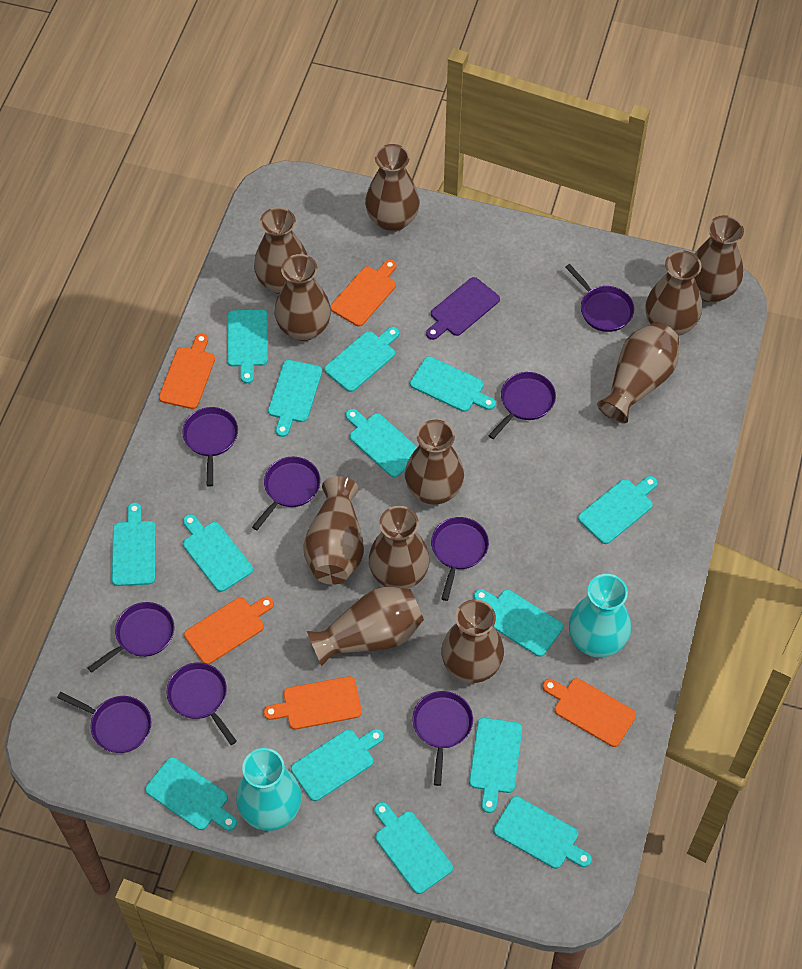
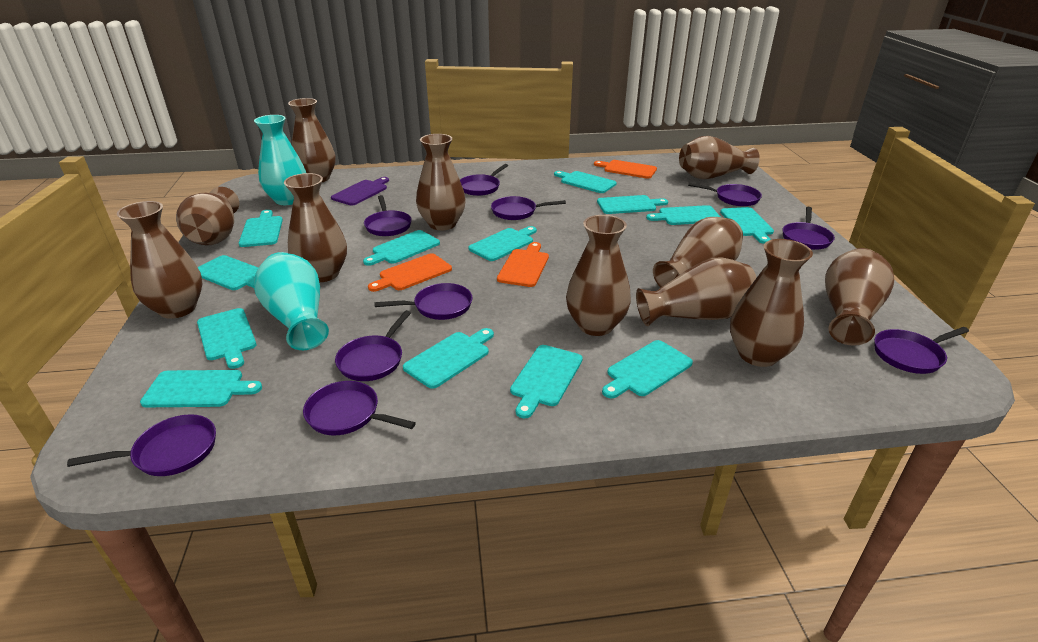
orange cutting board: [159,333,215,409] [184,596,274,664] [264,676,362,730] [330,259,397,326] [543,678,636,747] = 5 -> [368,253,452,292] [497,242,549,287] [594,160,657,179] = 3
purple pan: [57,692,151,753] [88,602,175,673] [166,663,237,745] [182,407,238,487] [252,457,321,530] [413,691,473,786] [431,517,489,601] [488,372,556,439] [565,264,634,332] = 9 -> [67,414,216,476] [303,381,416,435] [335,310,411,381] [364,195,412,236] [374,283,473,320] [460,164,508,196] [491,196,566,220] [688,183,762,206] [782,207,835,250] [874,327,969,374] = 10
turquoise cutting board: [112,503,156,586] [145,757,237,831] [183,514,253,592] [227,310,268,384] [268,360,322,437] [291,729,384,801] [324,327,399,392] [346,409,417,477] [374,802,453,894] [410,356,496,412] [469,718,522,813] [474,589,563,657] [494,796,592,869] [578,476,658,544] = 14 -> [140,370,262,407] [197,308,256,369] [198,255,258,290] [239,210,283,247] [363,230,440,266] [403,328,494,389] [468,226,537,261] [510,345,583,419] [554,171,617,193] [597,195,668,214] [602,340,693,398] [646,205,720,225] [720,207,774,244] = 13

